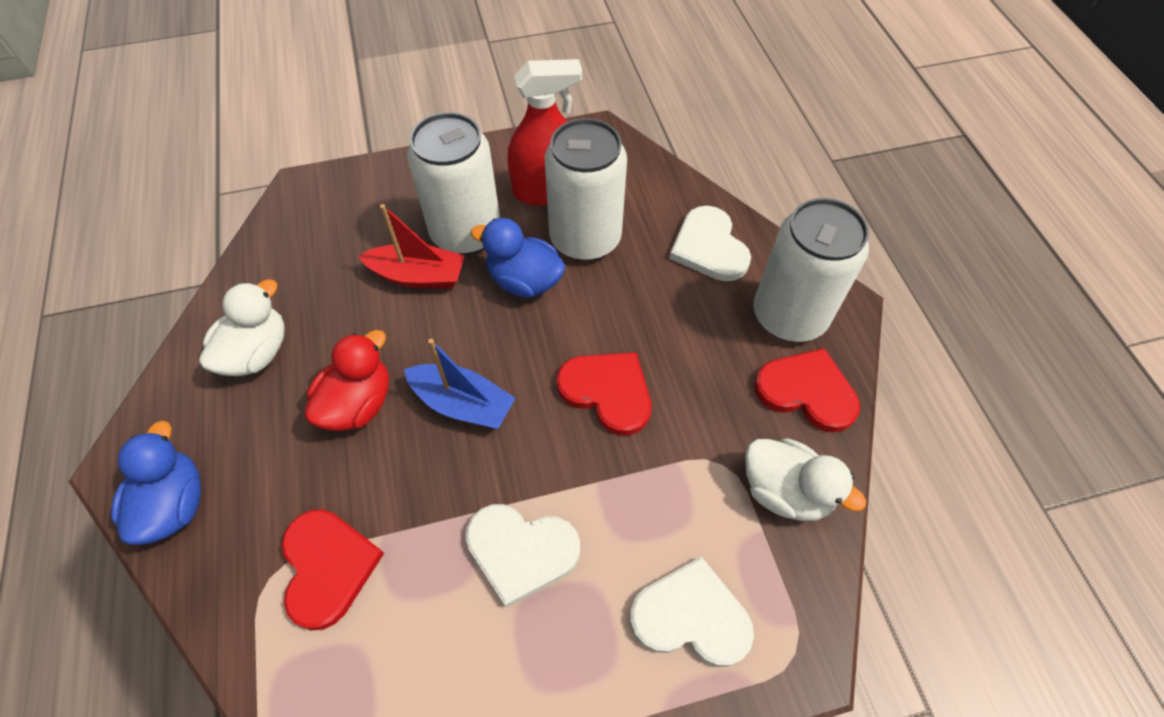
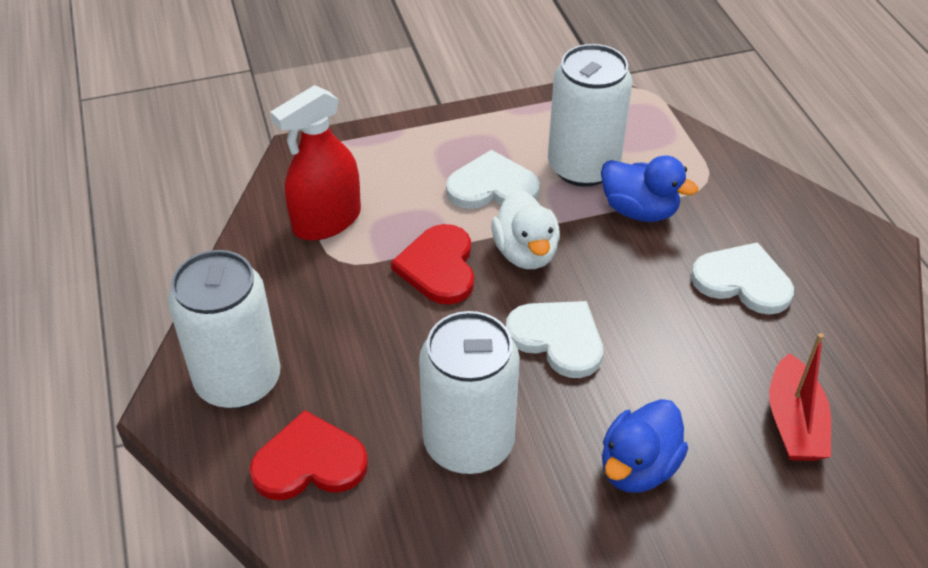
blue boat: [404,339,516,429] = 1 -> none = 0
red duck: [305,330,389,431] = 1 -> none = 0
red heart: [282,509,384,630] [557,352,651,436] [754,348,860,433] = 3 -> [249,410,368,500] [391,224,474,305] = 2
white duck: [199,279,285,376] [745,438,866,521] = 2 -> [491,189,560,269] = 1

